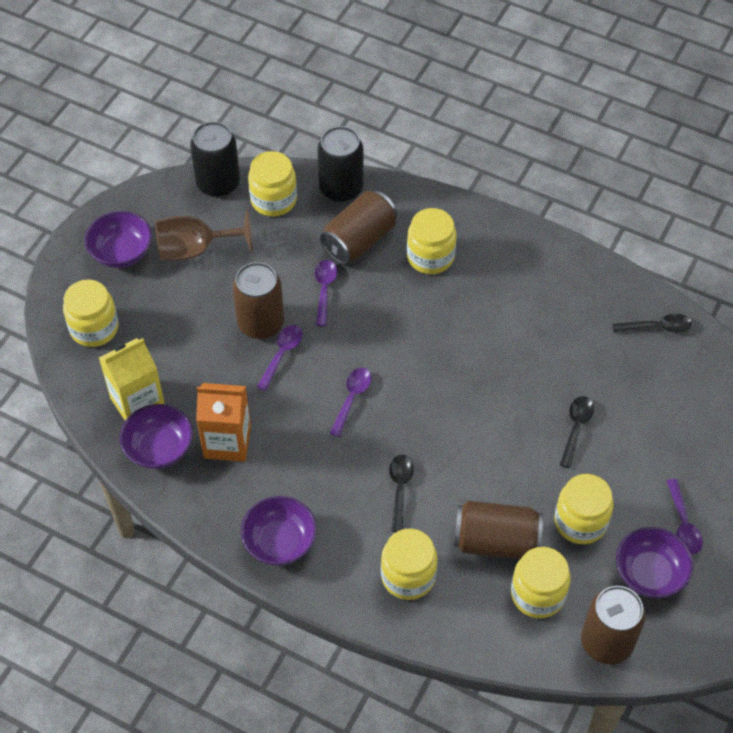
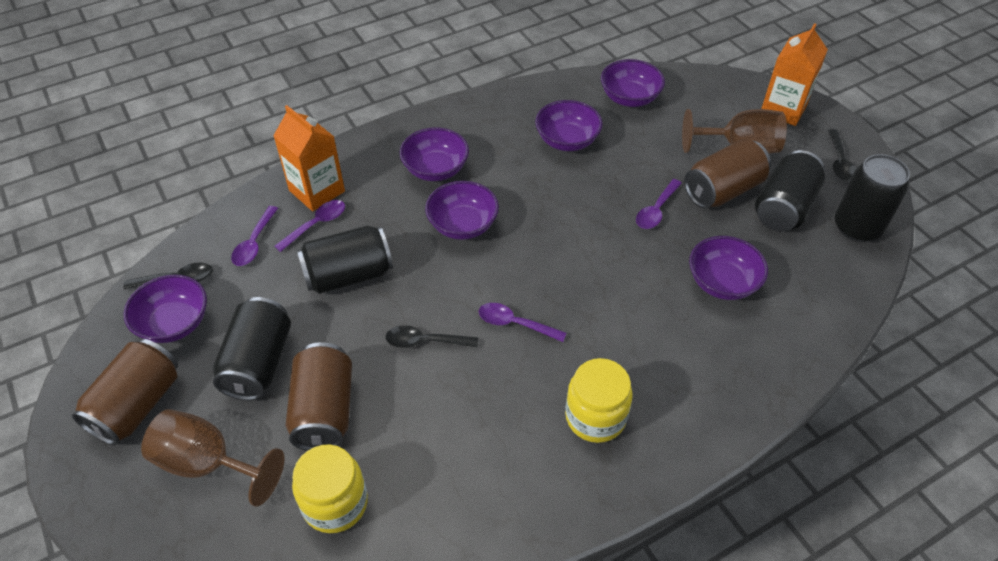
black can: [190,122,240,197] [317,126,364,202] = 2 -> [213,297,291,401] [297,226,393,294] [755,150,825,232] [835,154,910,242] = 4
brown can: [233,262,284,339] [320,191,397,265] [454,501,543,559] [581,586,646,665] = 4 -> [72,339,178,445] [286,342,352,451] [684,139,771,208] = 3
brown goblet: [155,209,253,261] = 1 -> [141,409,285,507] [682,109,787,154] = 2
orange carton: [196,383,251,462] = 1 -> [273,105,345,211] [761,23,828,126] = 2
purple bowl: [85,211,152,268] [120,404,193,469] [241,496,317,566] [616,527,694,598] = 4 -> [123,274,207,343] [399,127,469,181] [425,181,499,240] [535,100,603,151] [601,59,665,107] [689,236,768,300] = 6
yellow carton: [99,338,165,421] = 1 -> none = 0
yellow jar: [63,279,119,347] [248,151,297,217] [381,529,438,600] [407,208,456,274] [511,547,571,618] [555,474,613,544] = 6 -> [292,445,368,533] [565,358,633,443] = 2

